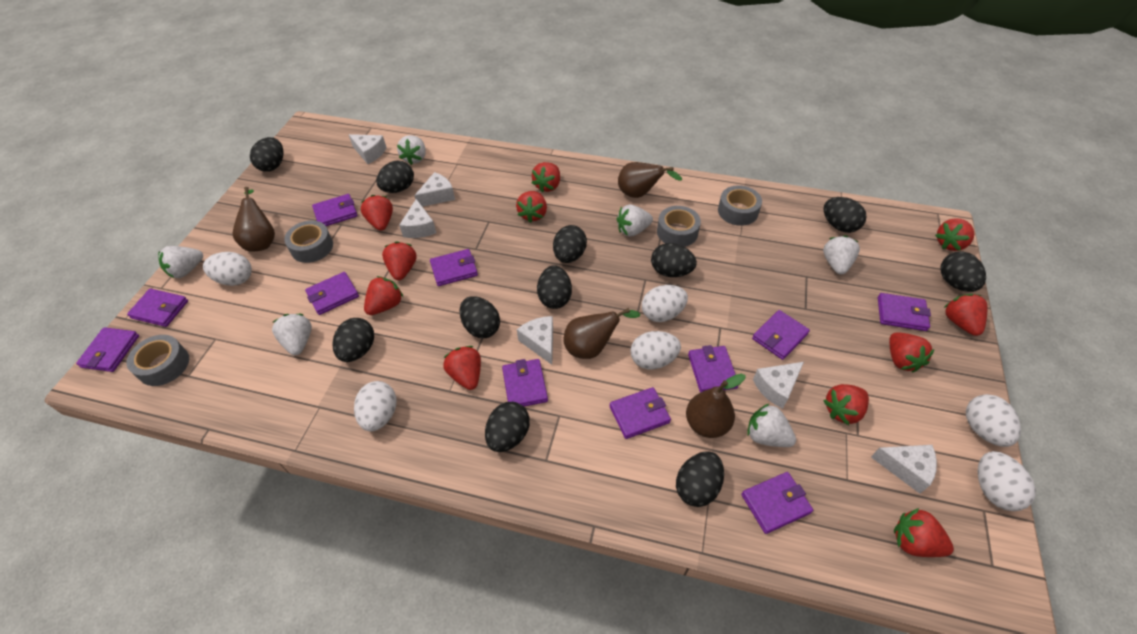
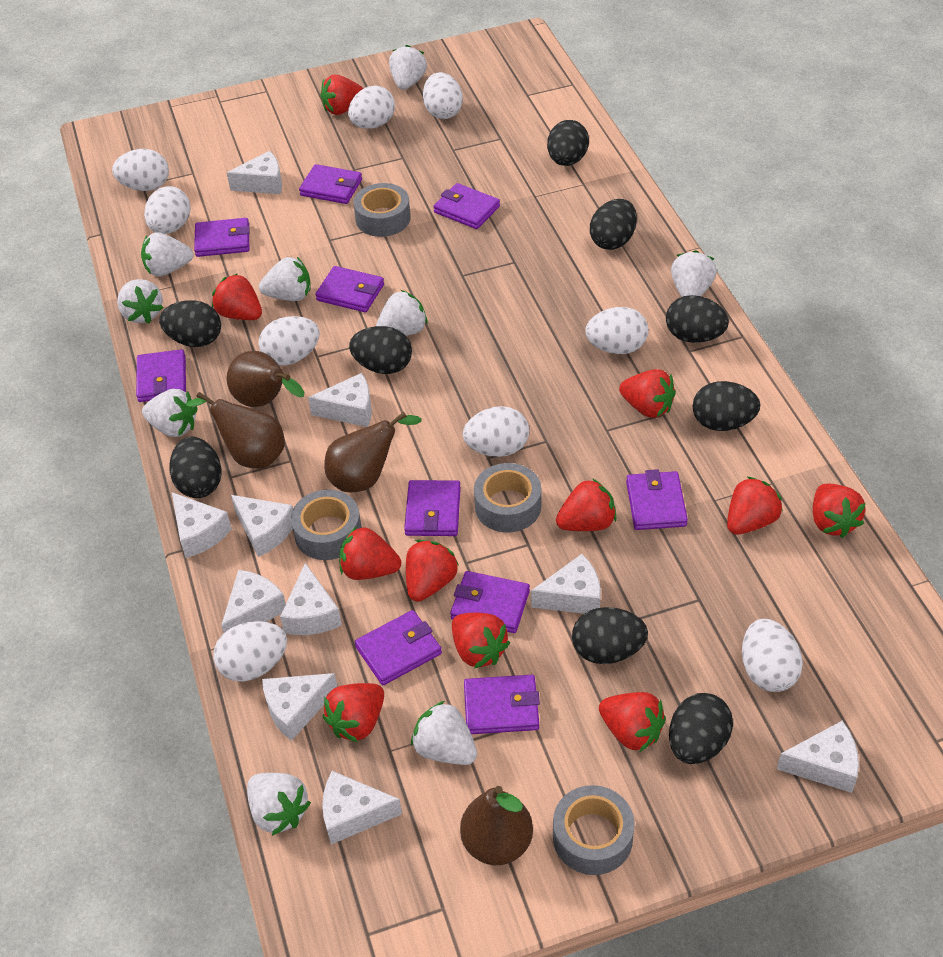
black egg: [250,137,284,172] [333,318,374,362] [376,161,414,193] [460,296,500,338] [485,402,530,452] [537,265,572,309] [553,225,587,263] [651,243,697,277] [676,451,724,507] [823,197,867,233] [940,251,986,292] = 11 -> [159,300,221,347] [169,436,222,498] [349,326,412,374] [547,120,589,166] [572,607,648,664] [590,199,637,250] [666,295,729,343] [669,693,733,764] [693,381,760,431] = 9
purple wallet: [76,327,139,372] [127,289,188,327] [305,272,359,315] [312,194,358,226] [430,249,478,286] [502,359,548,407] [610,387,671,439] [688,345,739,393] [741,472,813,534] [752,310,810,360] [878,293,931,331] = 11 -> [136,349,186,402] [194,218,250,257] [299,164,362,204] [315,266,384,312] [355,610,442,685] [404,480,461,536] [433,183,500,229] [450,571,530,633] [464,675,540,734] [626,469,688,530] = 10
white cheese: [349,134,387,164] [399,199,436,238] [414,172,455,207] [517,316,553,365] [753,362,804,409] [871,445,937,494] = 6 -> [172,492,232,558] [221,570,286,634] [227,151,282,194] [231,495,293,557] [262,673,337,741] [280,563,342,635] [308,373,372,427] [322,771,402,844] [531,554,601,614] [777,721,859,793] = 10
white egg: [203,252,252,286] [354,381,397,431] [630,331,681,369] [642,285,688,322] [966,394,1021,447] [978,451,1036,511] = 6 -> [112,149,169,191] [144,186,191,234] [213,621,287,682] [259,316,320,366] [348,86,395,129] [423,72,463,119] [463,406,529,457] [586,307,648,354] [742,619,803,692] = 9
white strawberry: [158,246,203,278] [272,314,312,355] [397,135,426,165] [617,205,653,237] [747,404,796,447] [823,235,860,275] = 6 -> [117,279,164,324] [141,232,194,277] [142,389,198,437] [247,773,311,836] [259,257,311,301] [376,290,428,336] [389,45,427,90] [411,701,477,765] [671,250,717,297] = 9

